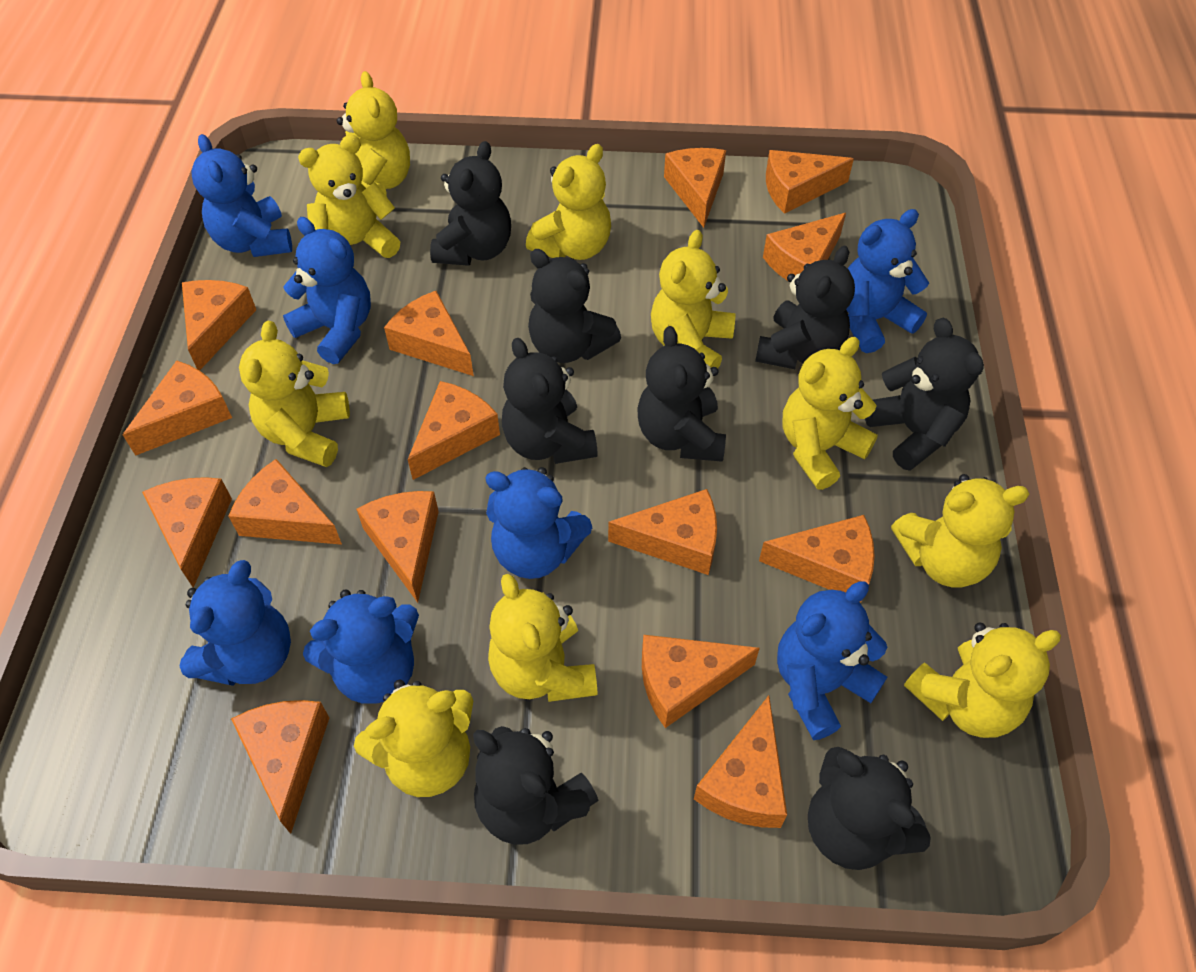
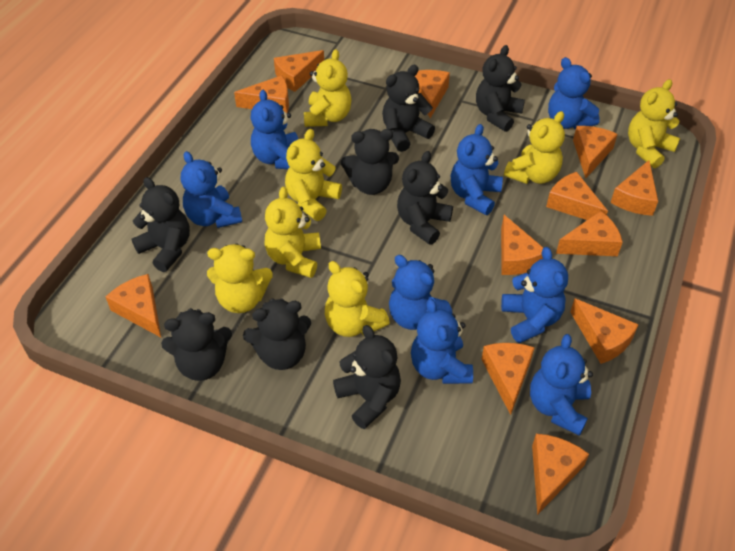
blue teddy bear: [179,560,291,686] [191,134,292,257] [283,217,371,364] [303,589,419,704] [485,467,592,579] [777,581,887,740] [846,209,929,353] = 7 -> [181,151,242,228] [250,90,298,169] [389,255,453,330] [411,299,473,384] [451,124,503,215] [501,247,568,343] [530,334,593,436] [548,57,600,130] = 8
orange cheese: [123,360,232,456] [142,477,232,588] [182,280,256,371] [229,459,342,545] [231,700,329,834] [356,491,439,603] [384,291,474,376] [408,381,500,480] [608,489,717,575] [642,635,760,728] [664,148,726,228] [694,695,787,828] [759,515,875,602] [763,213,846,281] [766,150,854,214] = 15 -> [106,274,161,337] [234,75,289,113] [274,50,324,92] [415,70,450,118] [481,343,535,415] [501,215,543,275] [532,434,589,515] [546,172,608,220] [556,211,623,256] [570,298,639,364] [573,126,617,178] [610,160,658,216] = 12
yellow teddy bear: [239,321,350,467] [298,135,400,258] [337,71,410,196] [354,680,473,797] [488,574,598,702] [526,144,611,260] [651,230,736,369] [782,337,878,490] [891,474,1029,588] [904,623,1061,738] = 10 -> [207,244,273,313] [264,187,321,278] [285,129,342,221] [304,49,351,127] [325,261,390,337] [504,111,565,184] [628,79,680,168] = 7

